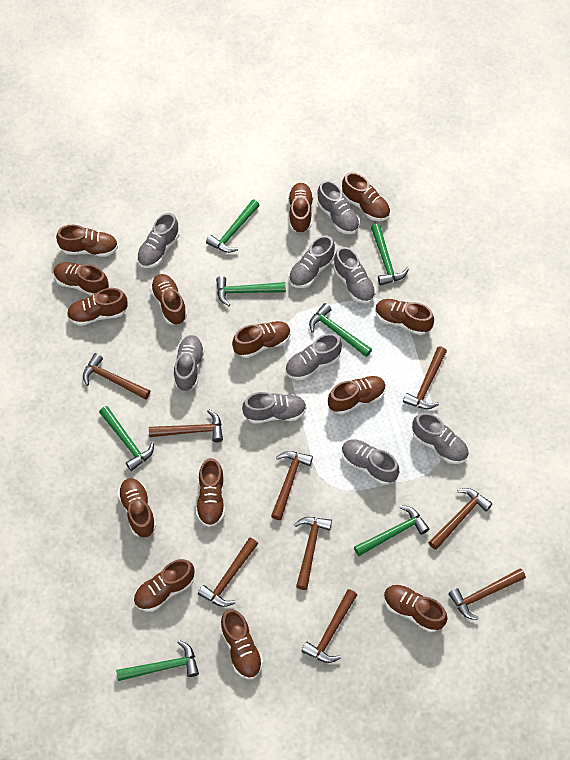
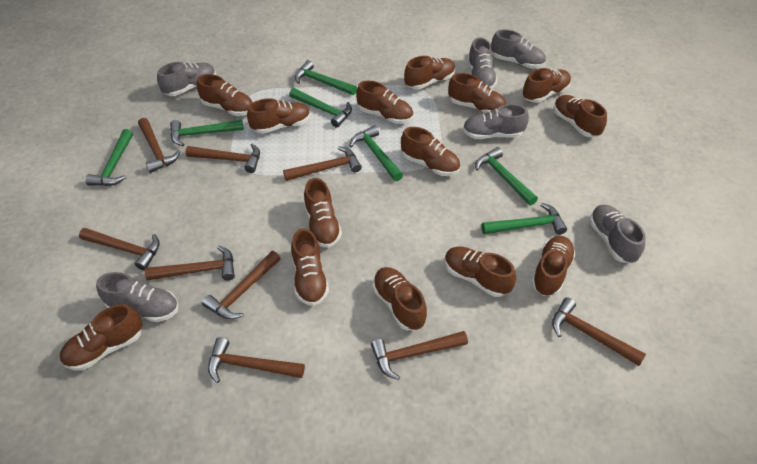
grey shoe: [137,213,179,268] [174,335,205,391] [242,392,307,424] [285,334,342,380] [289,235,335,288] [317,181,360,234] [333,247,376,304] [342,439,399,484] [412,413,469,464] = 9 -> [96,272,178,322] [157,62,216,96] [463,104,529,139] [468,37,498,89] [491,29,546,68] [589,205,646,263] = 6

